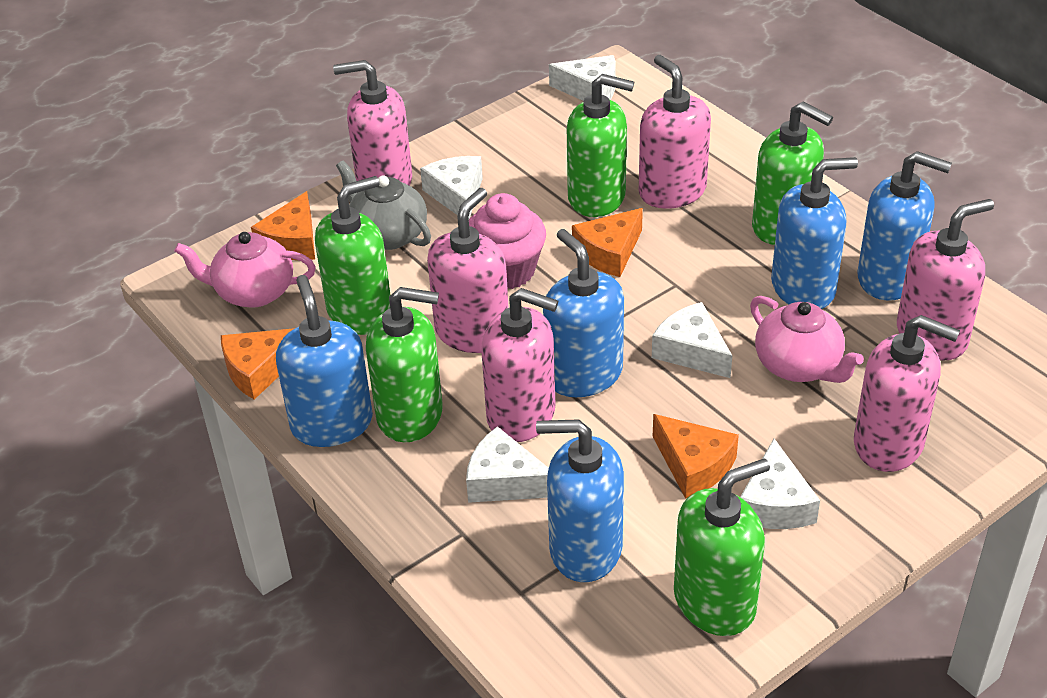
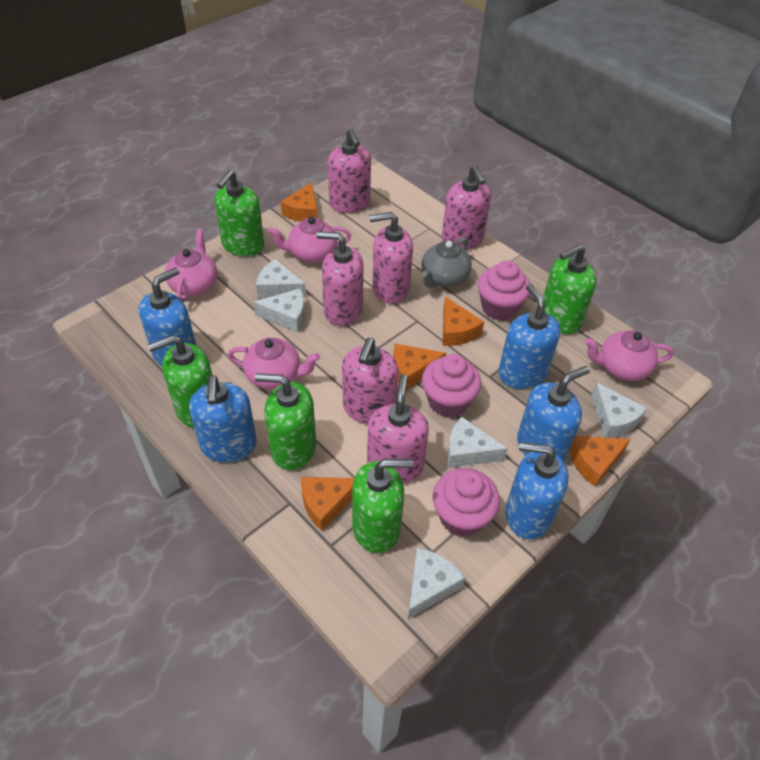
orange cheese: [221,328,295,400] [251,191,315,260] [572,208,643,277] [653,414,739,499] = 4 -> [281,182,317,222] [301,477,354,531] [393,344,446,390] [443,297,484,346] [569,436,631,487] = 5
pink cupcake: [469,193,546,289] = 1 -> [422,354,482,417] [433,468,500,537] [478,260,530,320] = 3
pink teapot: [174,232,316,308] [750,296,864,383] = 2 -> [165,229,218,303] [228,338,320,390] [268,217,351,263] [585,330,674,381] = 4

